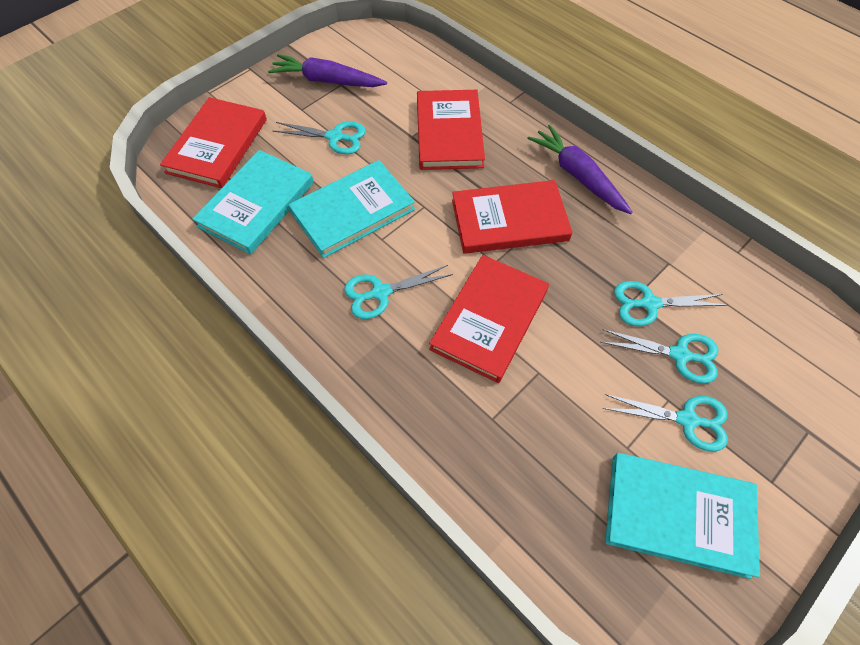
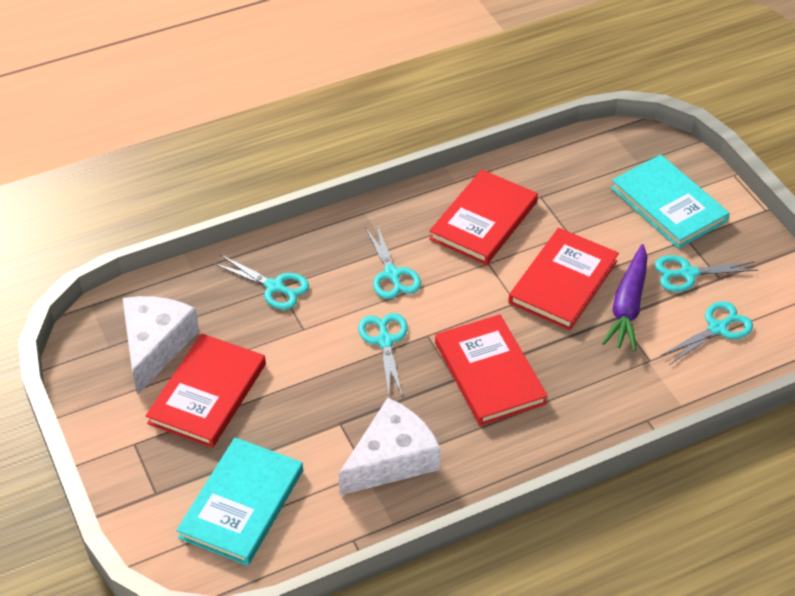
purple carrot: [268,54,387,87] [527,125,633,214] = 2 -> [602,244,647,351] = 1
turquoise book: [192,150,314,255] [288,160,415,258] [605,453,760,579] = 3 -> [176,437,303,566] [611,155,729,249] = 2
white cheese: none = 0 -> [123,296,199,395] [339,398,441,495] = 2

